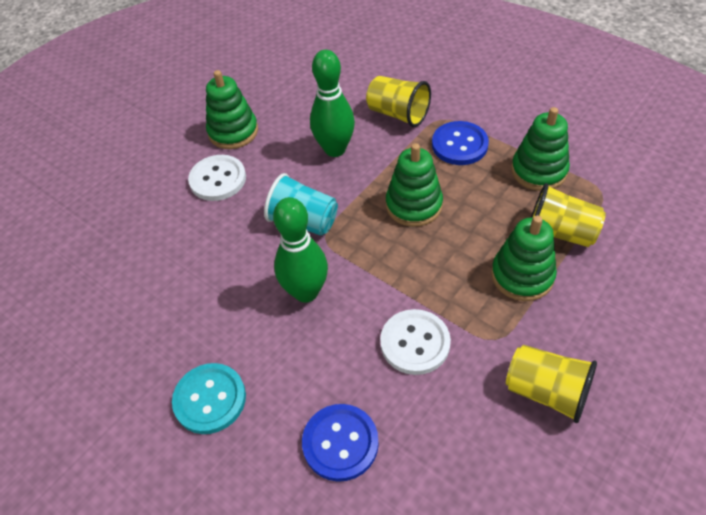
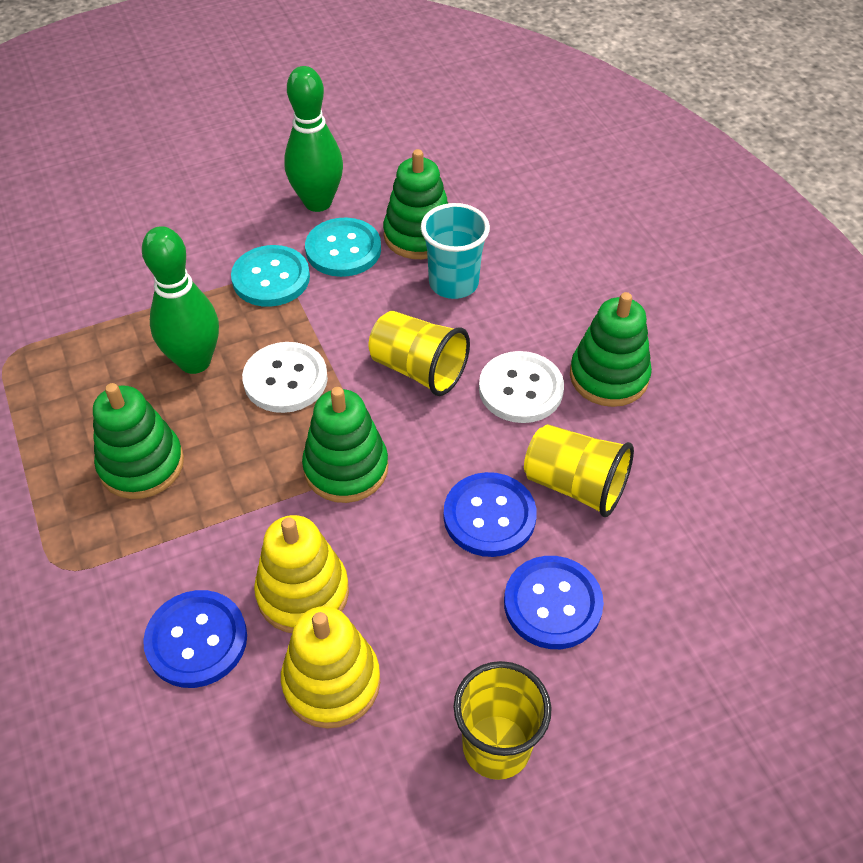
blue button: [302,404,379,482] [432,121,489,165] = 2 -> [143,590,247,688] [444,472,537,557] [504,556,604,649] = 3
turquoise button: [172,363,246,434] = 1 -> [231,245,310,307] [305,218,381,277] = 2
yellow stacking toy: none = 0 -> [254,515,349,633] [281,606,380,729] = 2

